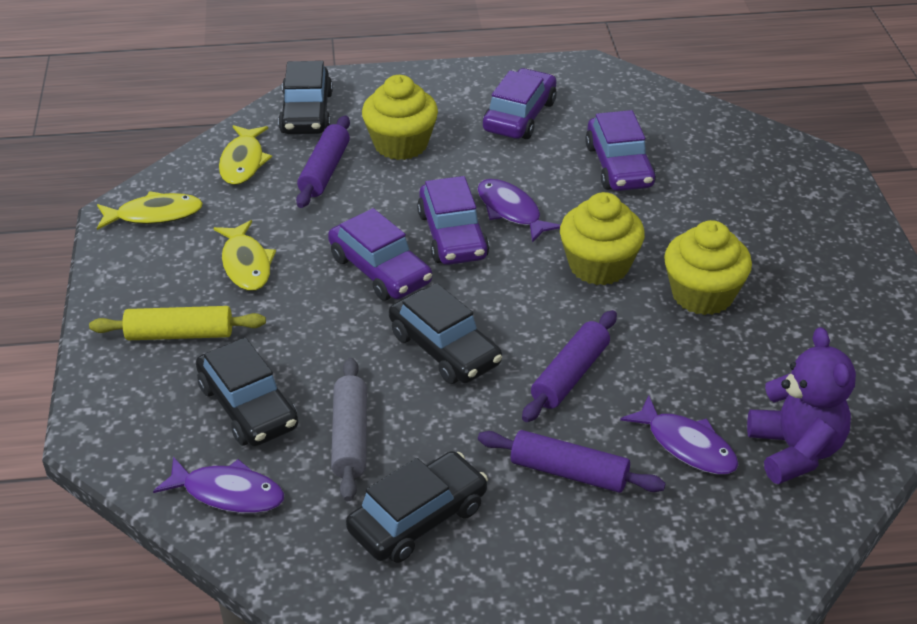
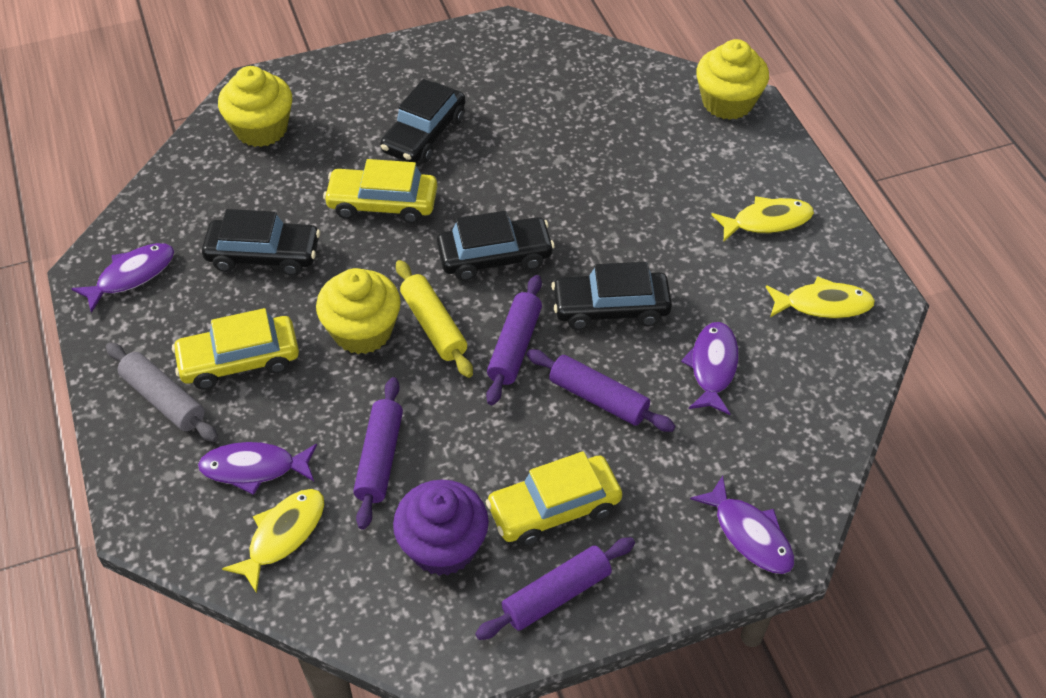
purple car: [328,208,432,301] [417,176,489,265] [483,68,557,139] [585,110,656,191] = 4 -> none = 0
purple cupcake: none = 0 -> [393,480,489,576] = 1
purple fish: [153,457,284,513] [477,179,561,243] [620,396,739,475] = 3 -> [71,243,174,313] [198,442,317,495] [681,322,739,415] [690,476,794,574] = 4
purple rolling pin: [296,116,350,208] [478,430,666,493] [522,310,617,422] = 3 -> [353,377,403,530] [475,537,635,640] [486,275,542,405] [526,349,675,432] = 4
purple teddy bear: [747,327,856,484] = 1 -> none = 0
yellow car: none = 0 -> [172,308,299,390] [323,159,437,224] [486,451,622,546] = 3

